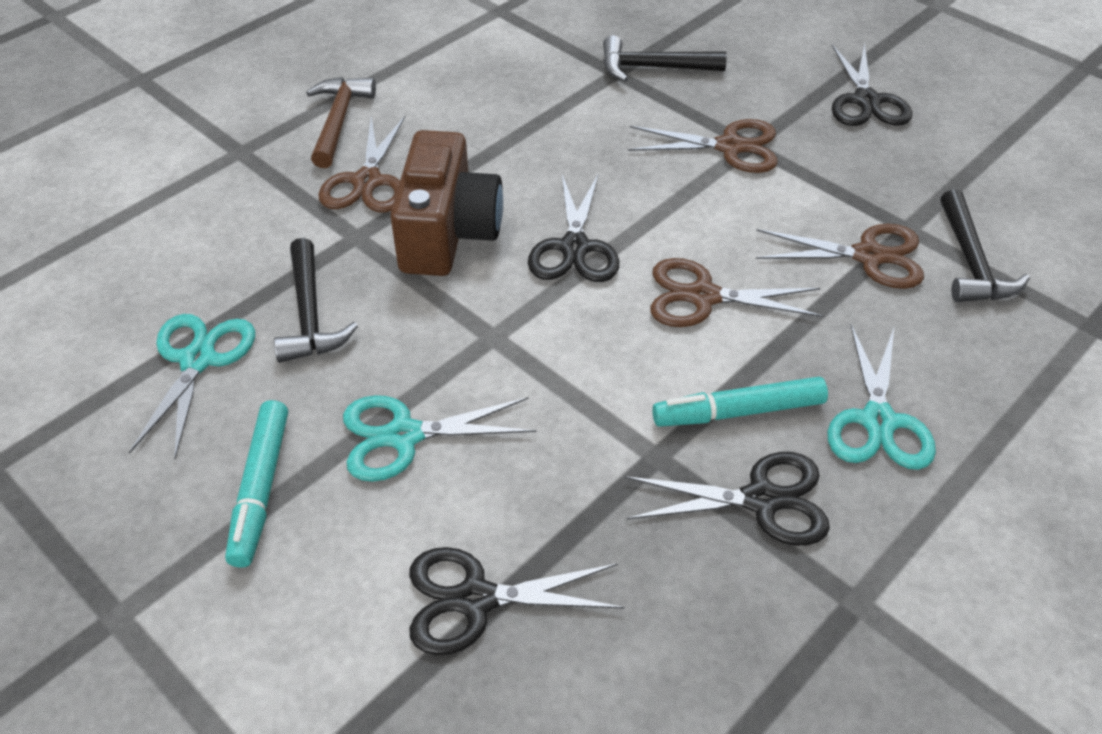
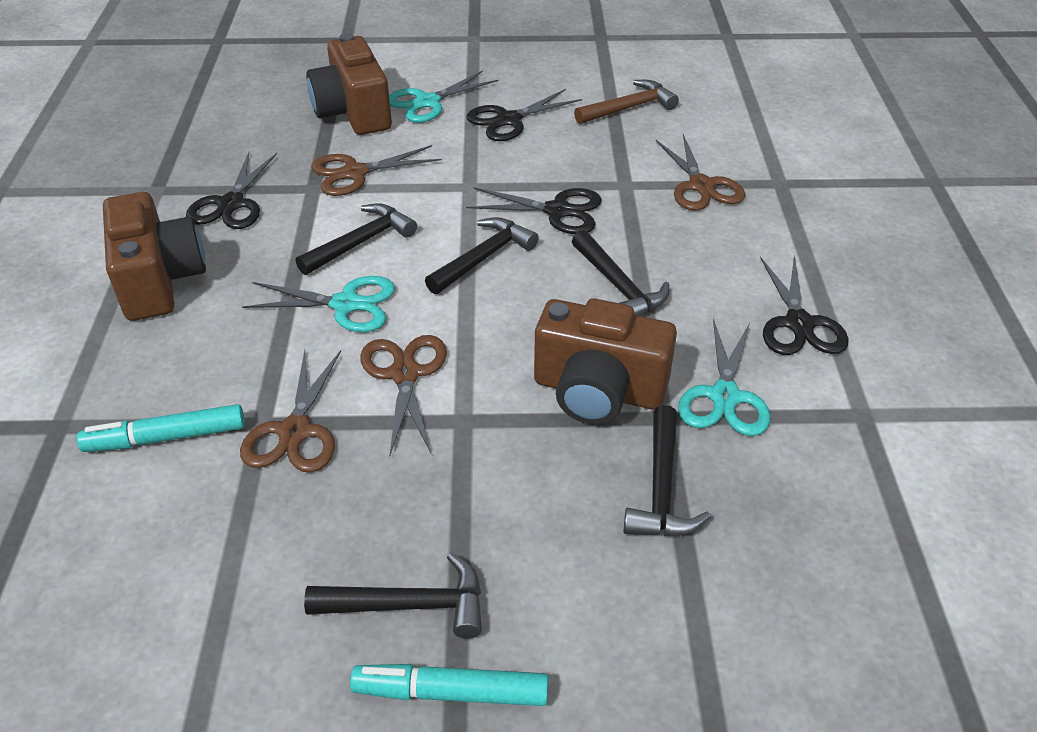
black hammer: [274,238,358,363] [603,35,727,82] [940,190,1030,302] = 3 -> [296,203,417,275] [304,553,482,639] [425,217,539,294] [572,230,669,316] [624,405,711,536] = 5
brown camera: [390,130,503,276] = 1 -> [103,192,206,321] [306,33,392,135] [534,298,677,424] = 3

